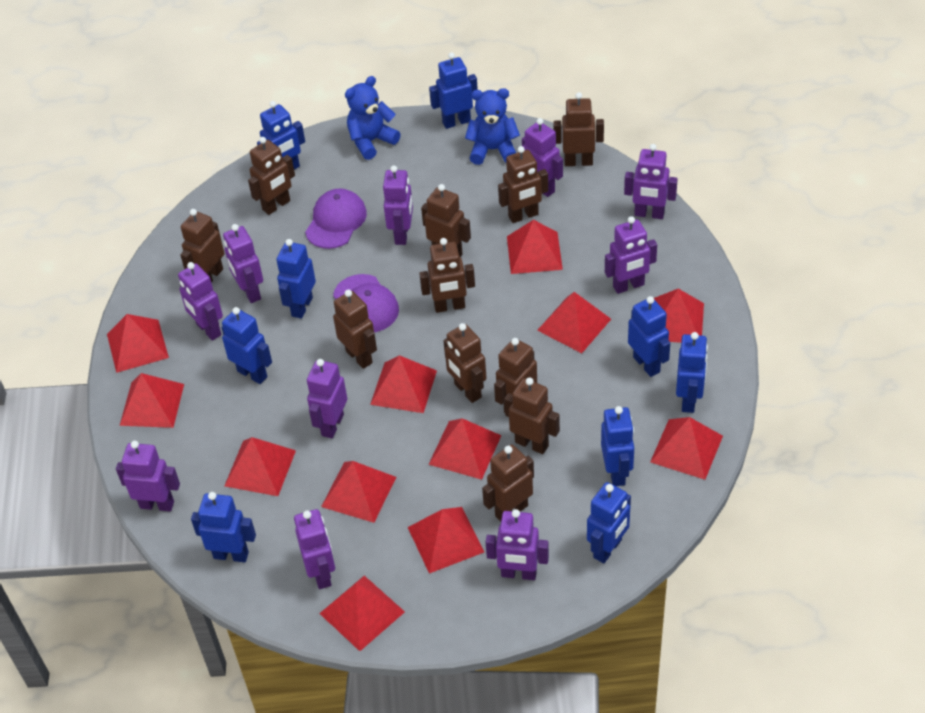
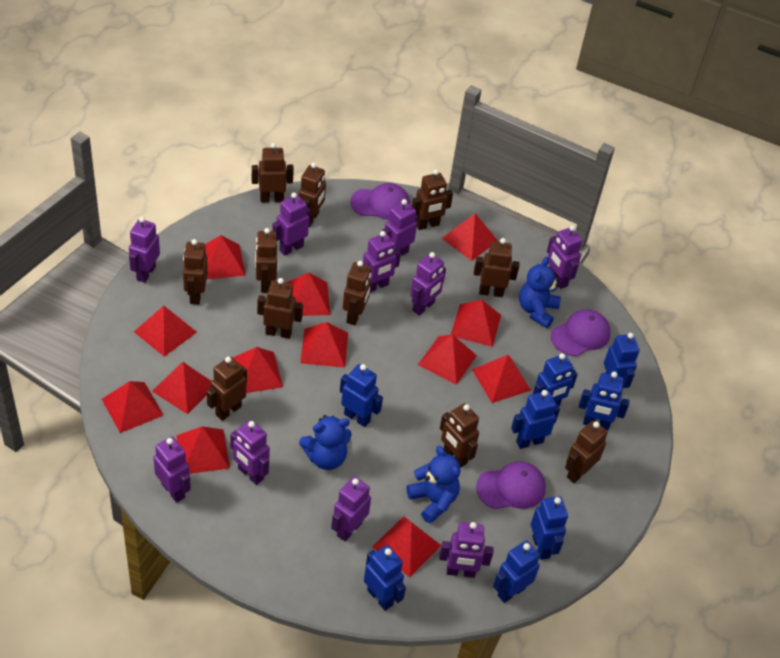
blue robot: [191,492,256,562] [222,307,272,384] [257,101,305,169] [276,239,316,319] [429,52,478,129] [587,482,631,563] [601,406,634,486] [628,296,670,377] [676,332,708,413] = 9 -> [340,364,383,427] [364,545,406,611] [493,541,540,603] [511,390,560,449] [531,496,568,560] [533,353,578,406] [579,372,629,430] [604,333,640,390] = 8
blue teddy bear: [345,76,400,160] [465,88,520,165] = 2 -> [299,415,351,470] [407,446,460,524] [519,257,561,328] = 3
purple cap: [305,189,367,249] [333,274,399,332] = 2 -> [350,183,410,220] [476,461,546,509] [551,309,611,356] = 3
red pyramid: [107,314,169,373] [120,373,184,428] [224,437,296,496] [319,576,405,651] [321,461,396,523] [370,355,437,413] [408,507,484,574] [428,418,502,480] [507,220,563,274] [537,292,611,353] [650,417,723,480] [654,289,704,343] = 12 -> [102,381,164,433] [134,306,197,357] [152,362,211,414] [176,426,230,474] [205,235,246,280] [233,347,283,393] [286,273,330,316] [300,322,348,368] [372,516,441,577] [418,334,477,385] [441,214,498,261] [451,300,501,347] [472,355,531,403] = 13

